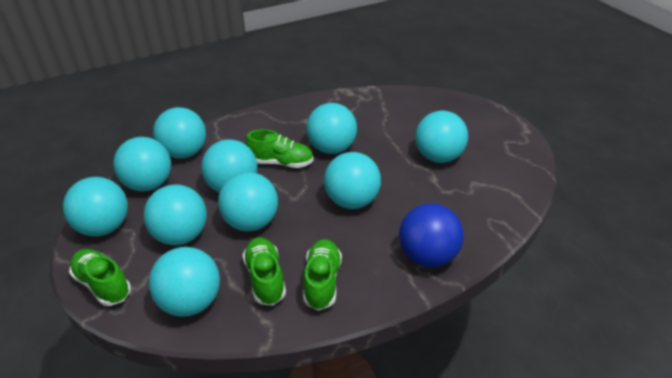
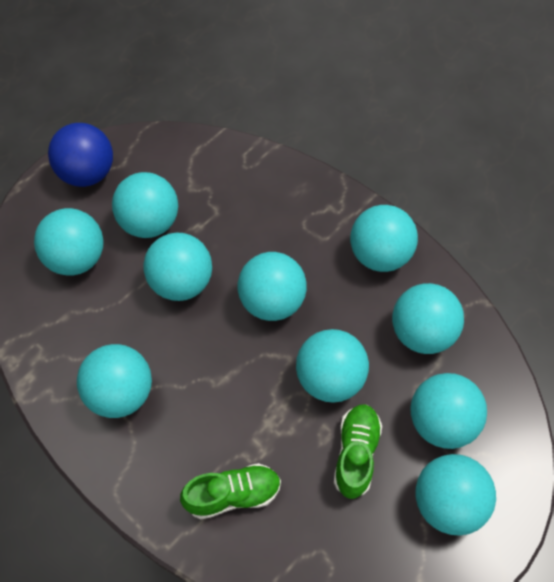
green shoe: [69,249,131,306] [243,237,286,306] [246,129,314,168] [303,239,342,311] = 4 -> [180,463,281,519] [334,404,382,499] = 2

